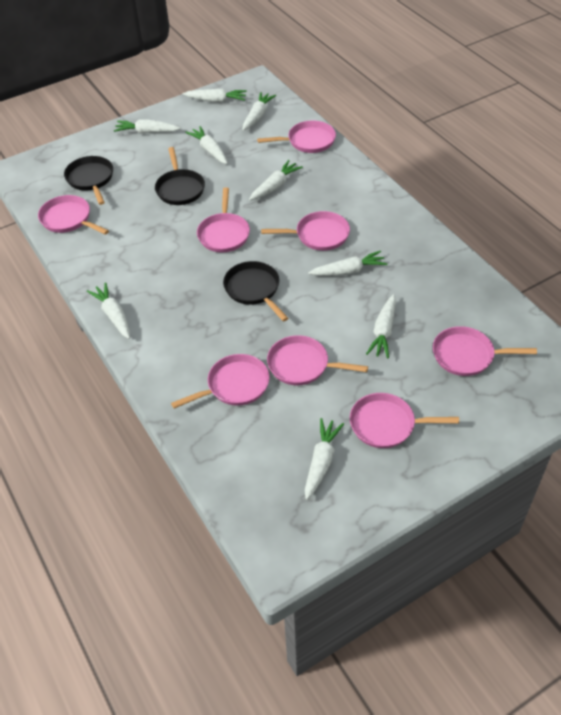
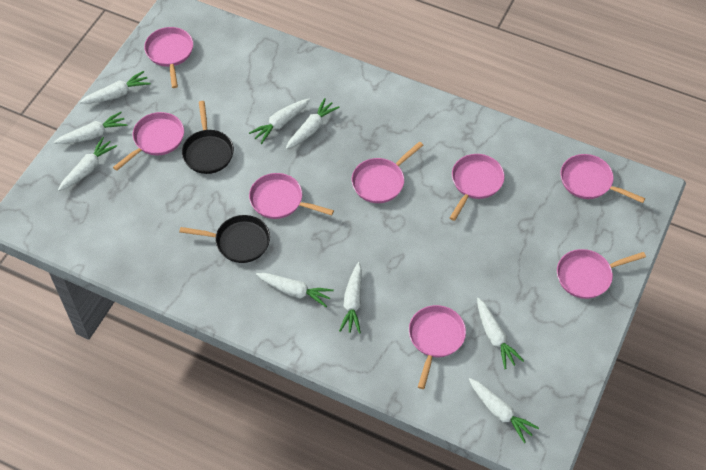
black pan: [64,156,113,205] [155,147,205,205] [223,261,288,322] = 3 -> [179,215,270,263] [182,101,234,174] = 2

